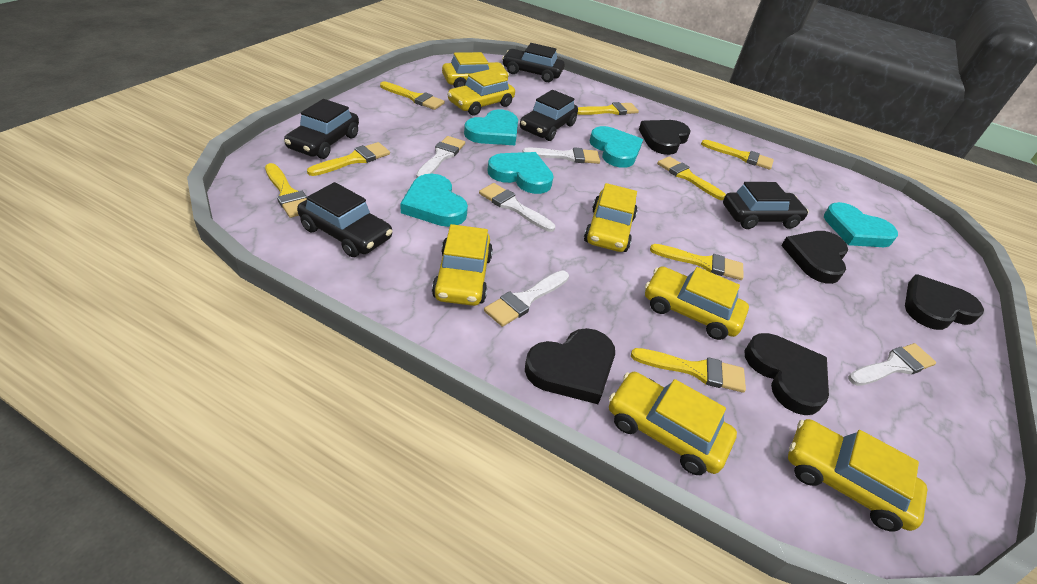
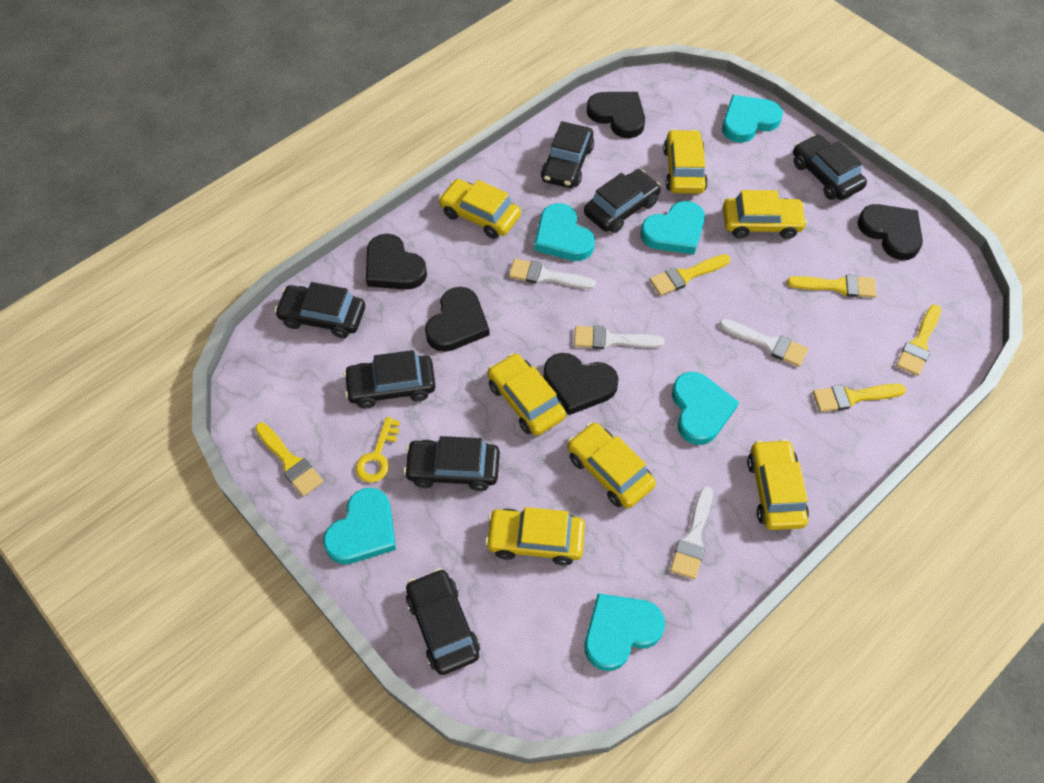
black car: [284,99,359,159] [297,182,392,257] [502,43,564,82] [520,90,578,141] [723,182,809,229] = 5 -> [275,282,365,338] [343,350,436,409] [403,436,500,491] [406,569,480,675] [541,121,594,188] [584,169,661,233] [793,134,867,200] = 7
turquoise heart: [400,174,468,227] [464,110,518,145] [487,152,554,194] [589,126,643,168] [824,202,898,247] = 5 -> [323,488,396,564] [535,203,595,261] [585,594,665,671] [641,201,705,254] [672,372,739,445] [722,95,783,143] = 6
white brush: [416,136,465,178] [479,183,555,232] [484,270,569,327] [522,147,600,164] [848,343,936,386] = 5 -> [509,259,596,289] [574,326,665,349] [670,486,713,579] [719,319,808,367] = 4
yellow brush: [265,163,307,218] [307,142,390,176] [380,81,445,110] [577,102,639,115] [631,348,746,393] [650,244,743,280] [657,156,726,200] [701,140,774,170] = 8 -> [255,423,323,496] [650,254,730,296] [787,274,876,298] [813,384,906,412] [896,304,941,376] = 5
yellow key: none = 0 -> [356,417,400,482] = 1

